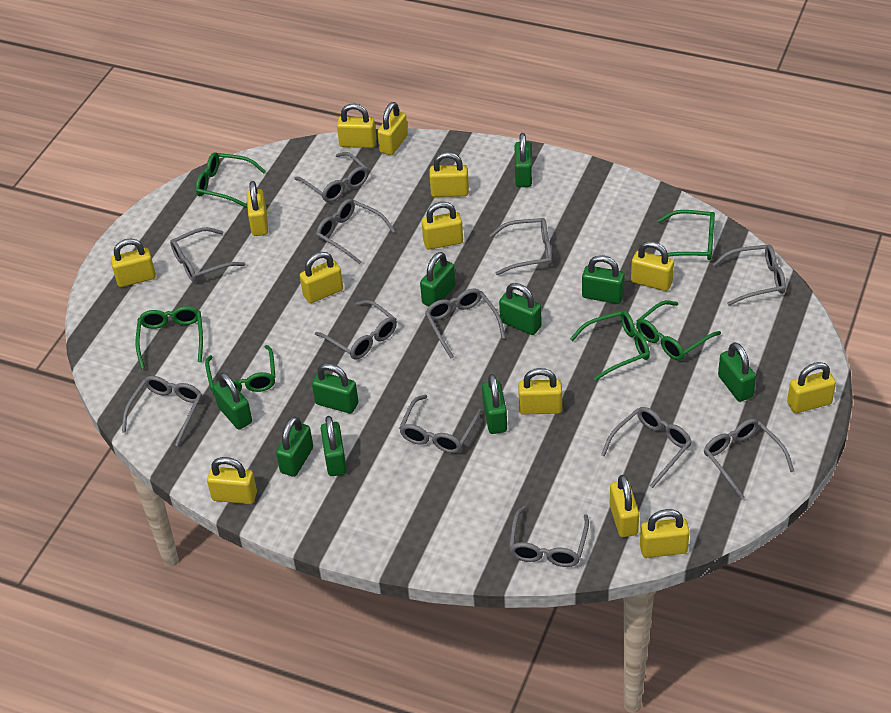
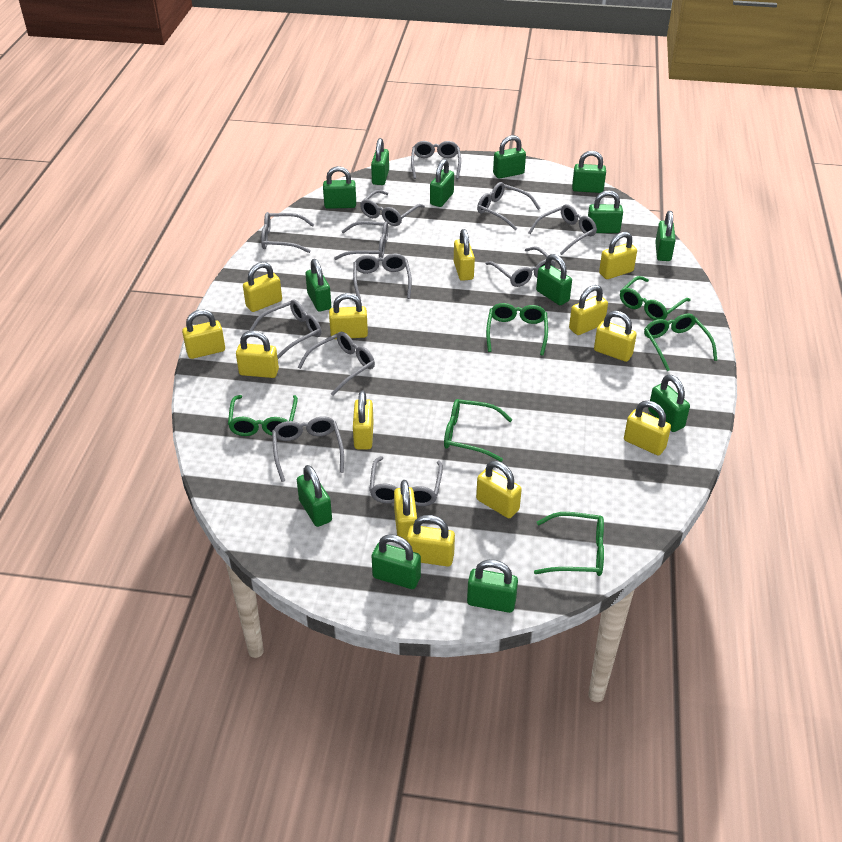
green padlock: [213,373,252,430] [276,416,313,477] [312,363,358,414] [321,416,347,476] [420,252,456,306] [482,374,507,434] [499,283,542,335] [515,133,532,187] [582,255,625,304] [718,342,756,402] = 10 -> [297,465,332,527] [305,259,331,312] [323,166,356,209] [371,138,389,185] [372,534,421,589] [430,159,454,207] [467,560,518,613] [493,135,526,179] [536,254,572,305] [572,151,606,193] [588,190,623,233] [648,374,690,432] [655,211,676,261] = 13

